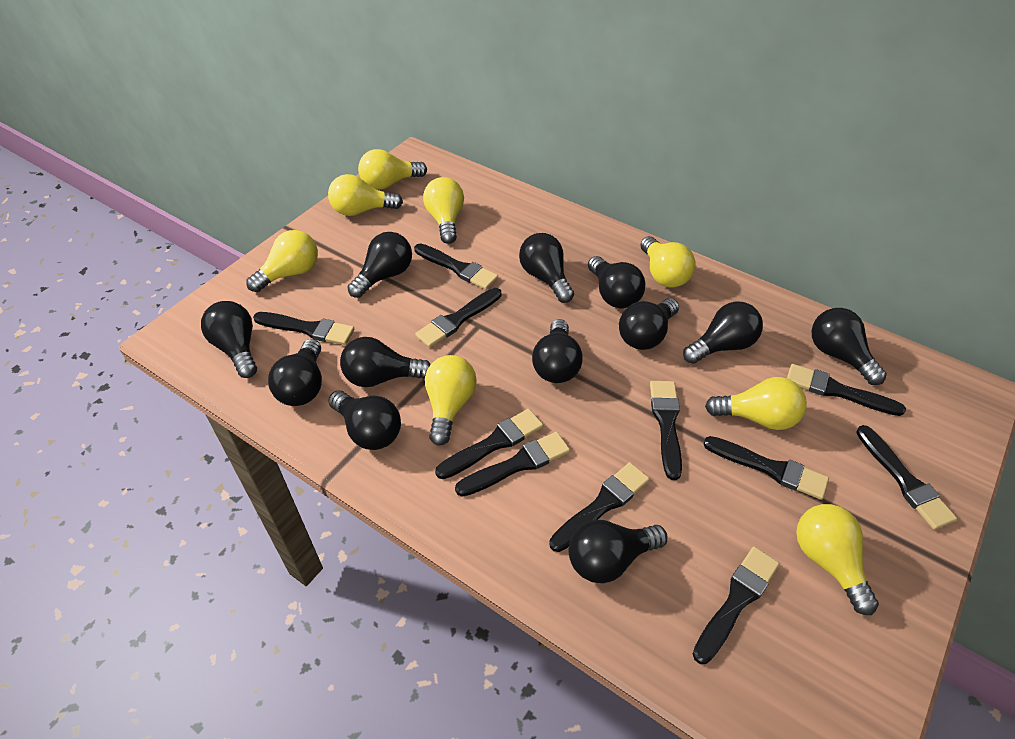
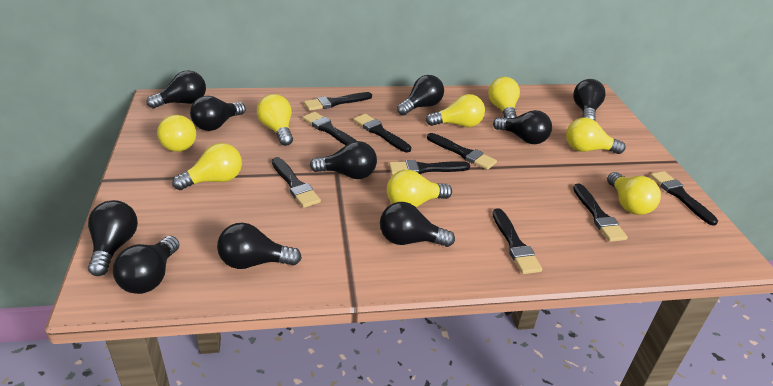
black brush: [253,312,354,345] [414,243,498,290] [415,288,501,348] [435,409,543,479] [455,432,570,497] [549,462,650,552] [650,381,682,480] [693,547,780,664] [704,436,829,500] [787,364,906,416] [856,425,957,530] = 11 -> [272,157,321,208] [303,112,357,145] [304,92,372,111] [354,114,411,152] [389,160,470,175] [427,133,497,170] [492,208,542,274] [573,184,628,242] [650,171,718,226] = 9
black light bulb: [201,301,257,378] [268,339,322,406] [328,391,401,450] [340,337,431,387] [347,232,412,298] [519,233,574,303] [532,319,583,383] [569,520,667,583] [588,256,645,308] [619,298,679,350] [683,301,763,364] [812,308,887,385] = 12 -> [88,200,138,276] [113,236,180,294] [147,71,206,108] [190,96,245,131] [217,223,302,269] [310,141,377,179] [380,202,455,247] [397,75,444,115] [493,110,552,144] [573,79,606,121] = 10

